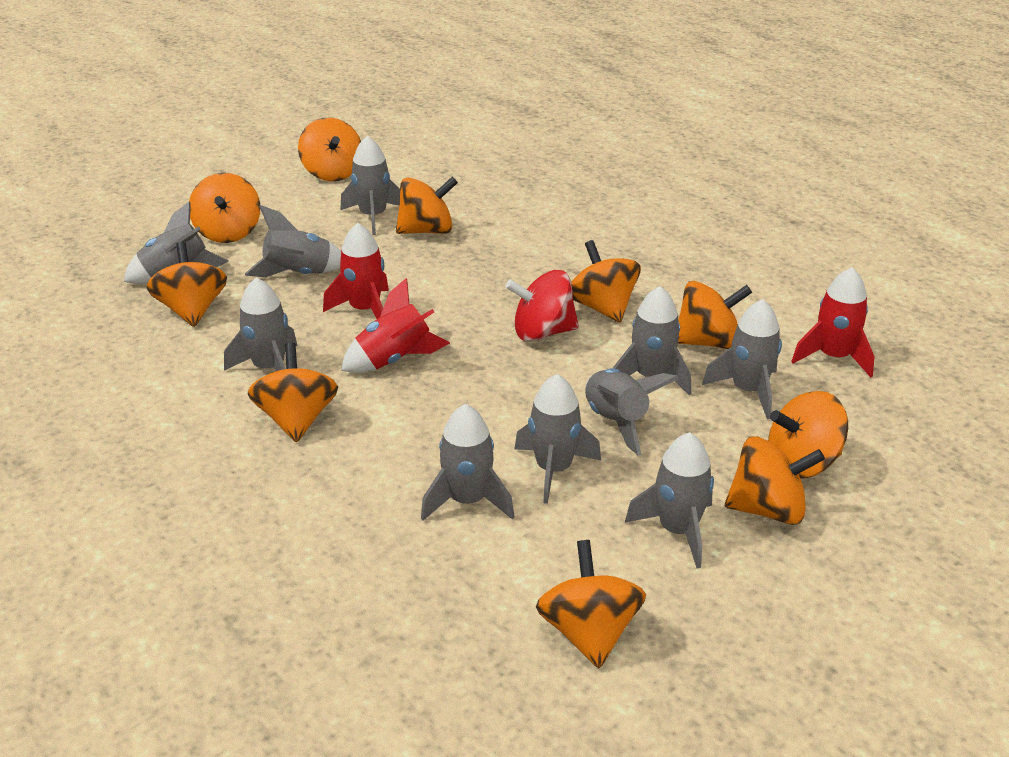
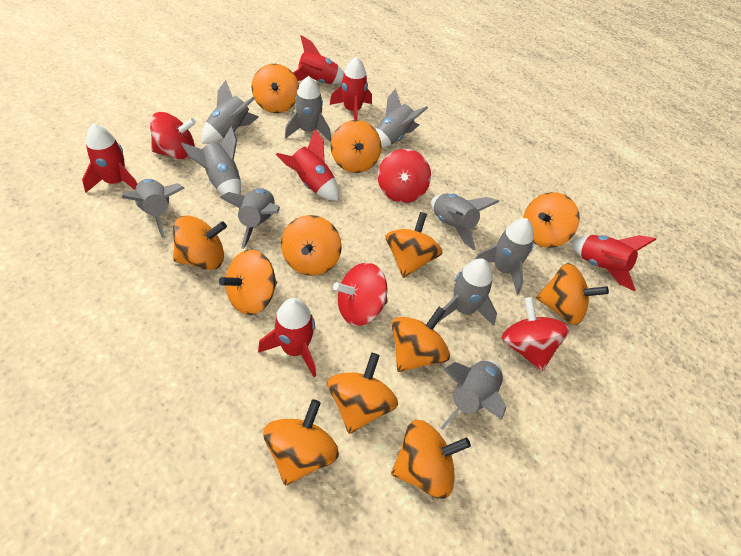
orange spinning top: [147,242,227,327] [189,173,260,243] [248,343,338,442] [298,118,361,181] [396,177,458,234] [536,540,646,668] [571,240,641,323] [678,281,752,349] [725,436,825,525] [768,391,848,479] = 10 -> [173,216,227,270] [219,249,277,315] [252,64,299,113] [263,399,339,485] [281,215,342,276] [328,353,398,434] [331,120,381,173] [386,212,443,278] [391,420,471,499] [392,307,450,372] [523,192,580,248] [536,263,609,325] = 12
red rocket: [323,223,389,319] [341,278,450,373] [791,267,875,377] = 3 -> [82,124,137,192] [258,298,316,377] [276,129,339,201] [293,35,344,84] [330,57,372,120] [570,235,656,291] = 6
red spinning top: [505,270,579,341] = 1 -> [150,112,196,160] [333,262,388,326] [378,149,431,203] [502,297,570,371] = 4

